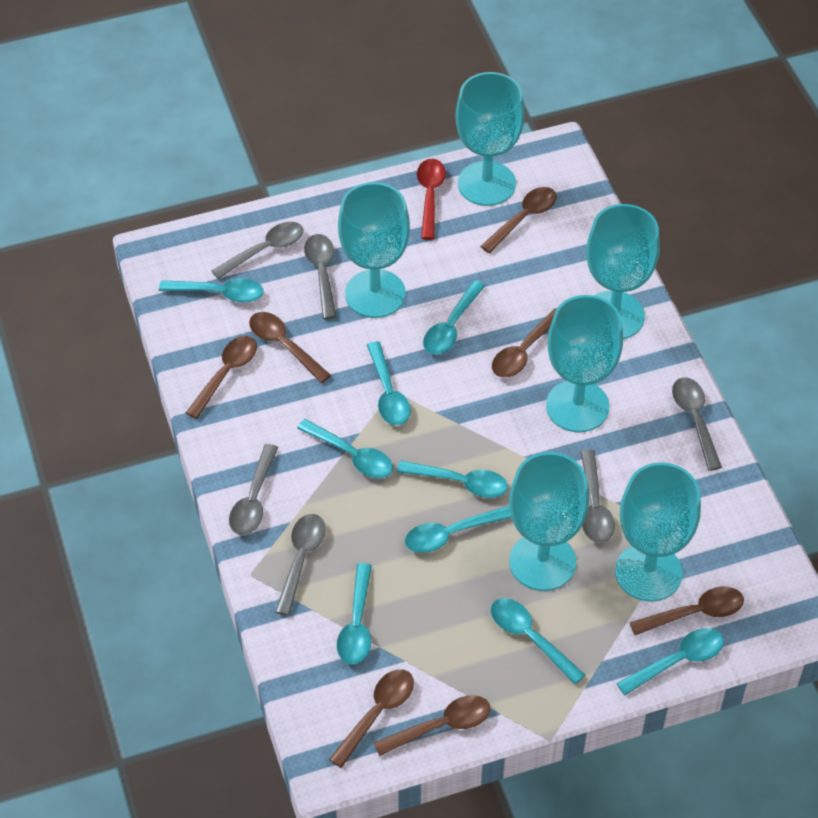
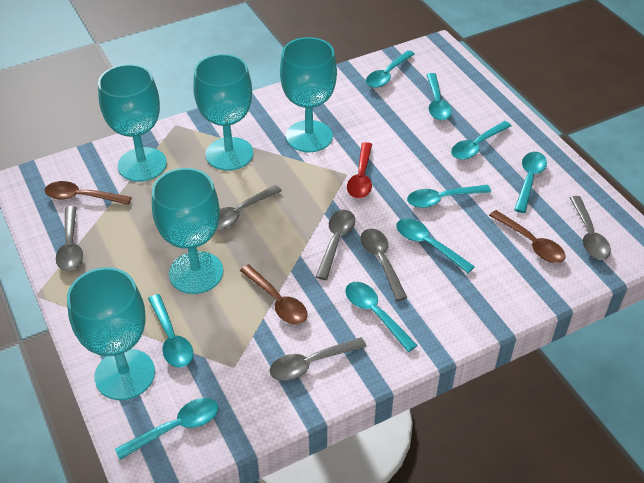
brown spoon: [186,336,257,419] [249,312,331,383] [329,669,414,768] [374,695,491,756] [480,187,557,253] [492,308,556,378] [629,587,744,635] = 7 -> [45,181,131,205] [240,264,308,324] [489,210,566,263] = 3
turquoise goblet: [338,182,410,318] [456,72,525,206] [509,452,589,591] [546,295,623,432] [586,204,660,339] [615,462,701,602] = 6 -> [67,267,155,400] [98,64,167,182] [152,168,223,294] [193,54,253,171] [280,37,337,152] = 5

